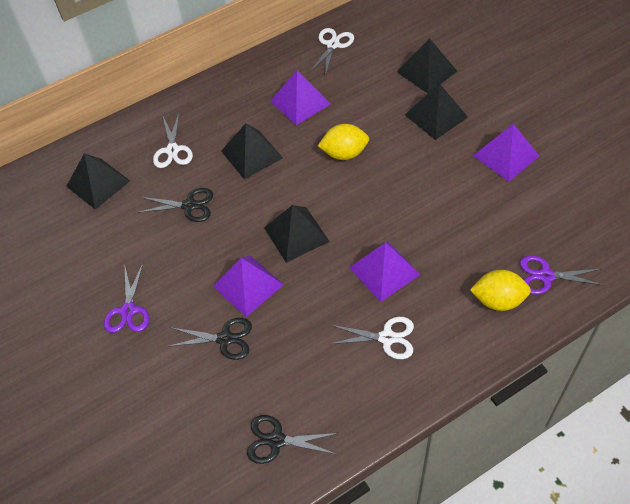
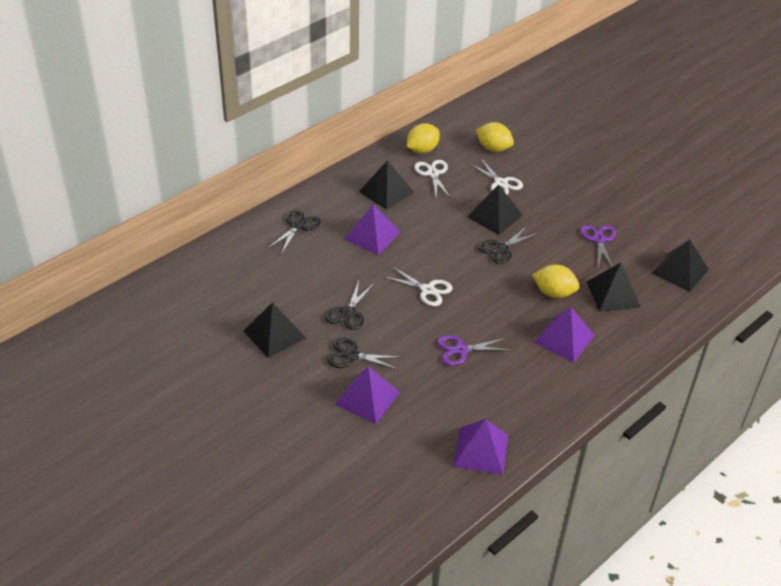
black scissors: [137,188,213,222] [167,318,252,360] [247,415,339,464] = 3 -> [268,210,321,254] [325,280,374,330] [327,337,401,370] [478,225,539,264] = 4
yellow lemon: [318,124,369,160] [470,270,531,311] = 2 -> [407,123,440,154] [476,122,514,152] [532,265,580,298] = 3

